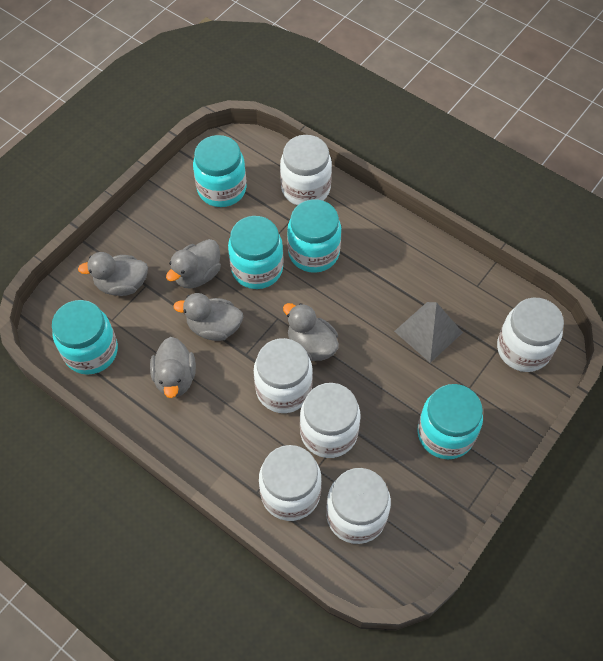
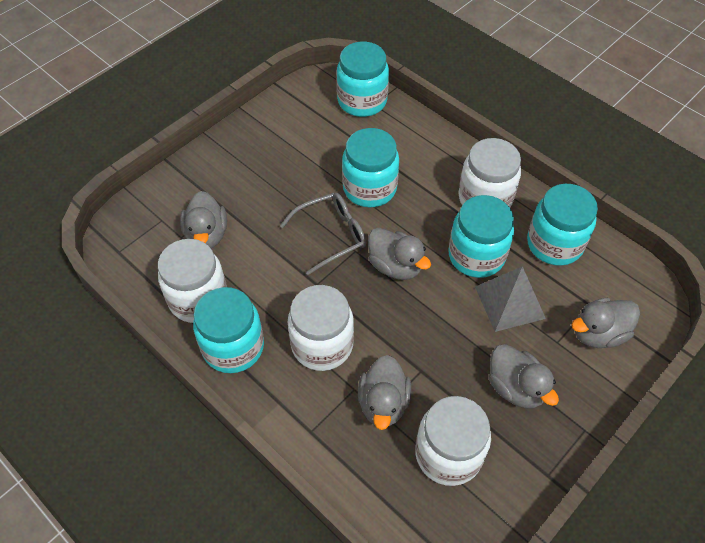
grey glasses: none = 0 -> [280,193,366,275] = 1
white jar: [254,338,313,413] [259,445,322,521] [280,135,332,206] [300,383,361,458] [326,468,391,544] [497,298,564,372] = 6 -> [158,239,227,323] [288,285,354,371] [415,396,491,486] [458,138,521,207] = 4

